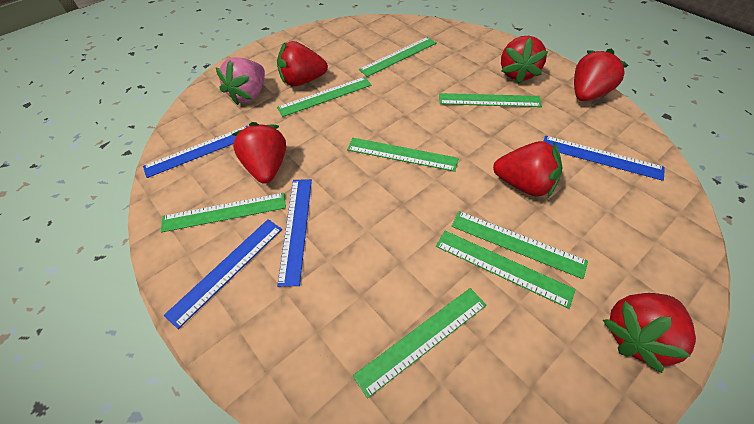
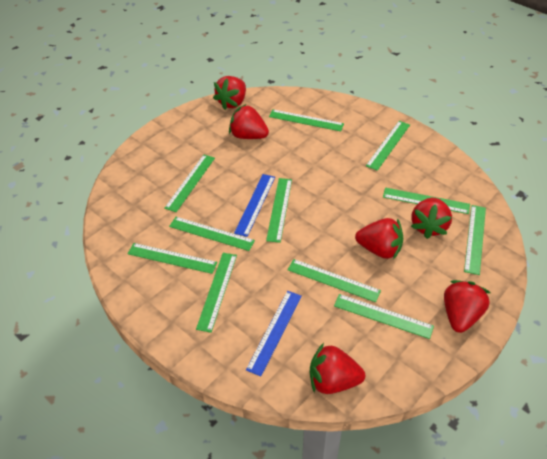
blue ruler: [143,126,248,178] [164,219,282,329] [277,179,312,287] [544,136,665,181] = 4 -> [234,174,275,237] [246,291,302,376] = 2
green ruler: [161,193,286,232] [277,77,371,117] [347,138,459,172] [353,288,487,398] [359,37,437,77] [436,231,576,309] [439,93,542,107] [452,211,588,279] = 8 -> [128,243,217,274] [164,155,215,212] [169,217,255,251] [196,253,237,333] [266,178,292,243] [269,109,344,131] [288,259,381,302] [334,294,434,339] [366,121,410,171] [383,187,470,214] [464,205,486,275] = 11
pink strawberry: [215,57,265,105] = 1 -> none = 0

